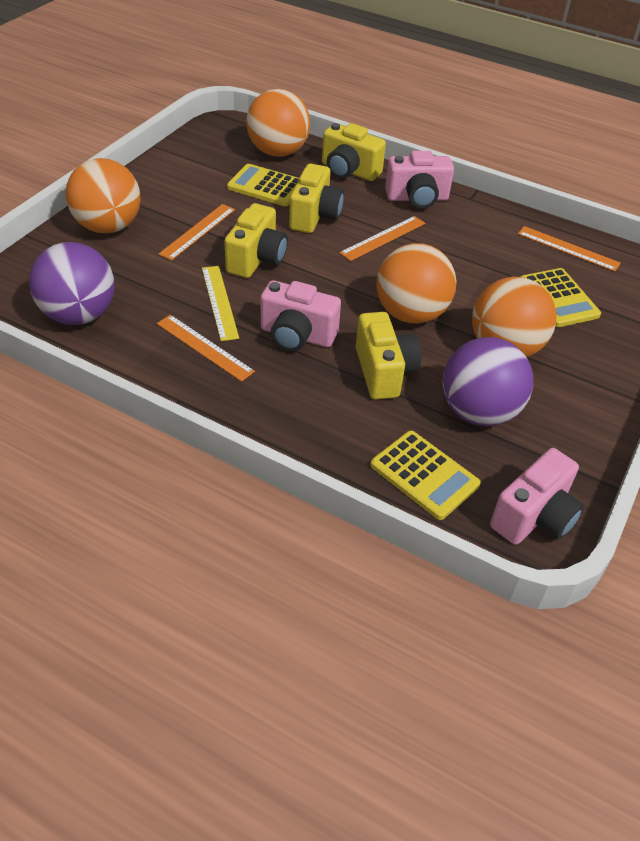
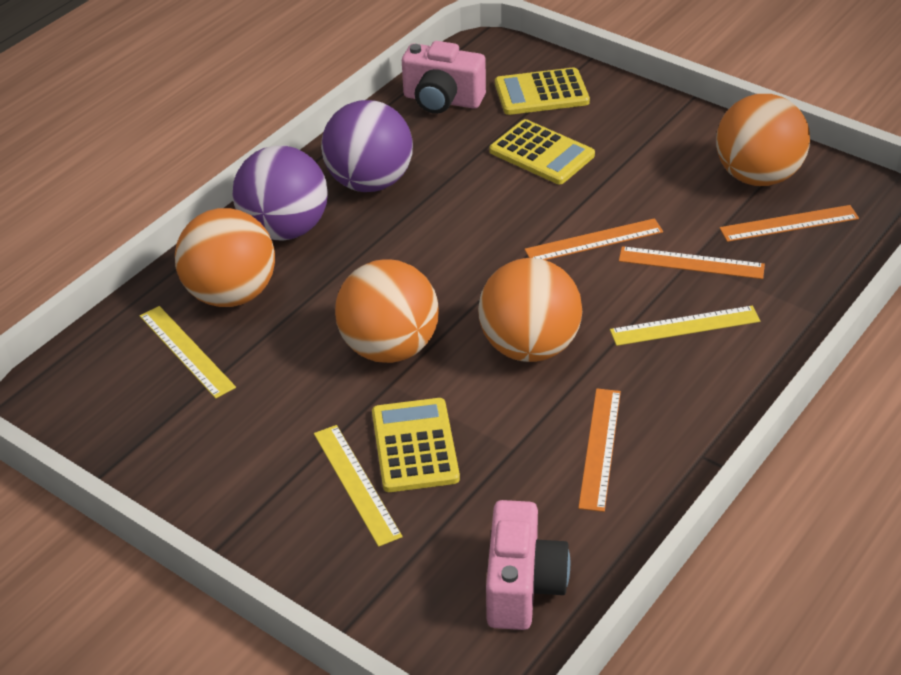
pink camera: [261,280,341,351] [385,151,454,209] [490,448,584,545] = 3 -> [402,41,486,114] [486,500,570,630] = 2
yellow camera: [224,203,288,278] [289,164,344,233] [322,123,386,181] [356,312,421,400] = 4 -> none = 0
yellow ruler: [202,266,239,341] = 1 -> [140,306,236,399] [314,425,403,547] [610,306,760,346] = 3

